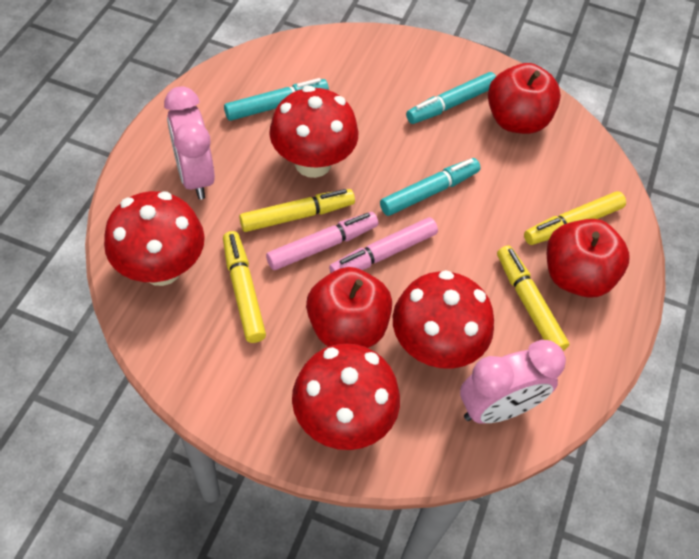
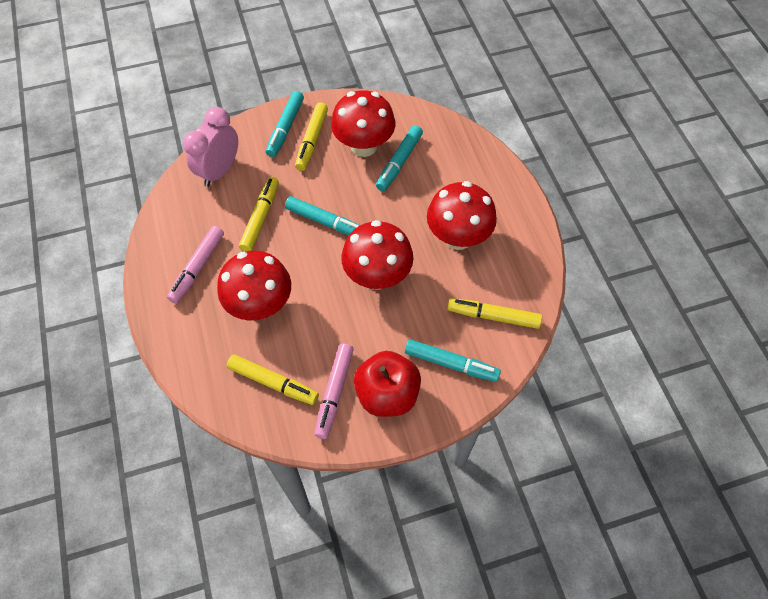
pink clock: [164,86,215,200] [460,340,566,424] = 2 -> [183,107,238,187] = 1
red apple: [306,267,392,348] [488,63,561,134] [547,219,630,298] = 3 -> [354,351,421,417] = 1
turquoise marker: [224,78,329,121] [380,158,481,216] [406,72,496,124] = 3 -> [266,91,304,157] [285,196,360,235] [376,125,423,191] [405,339,501,382] = 4

